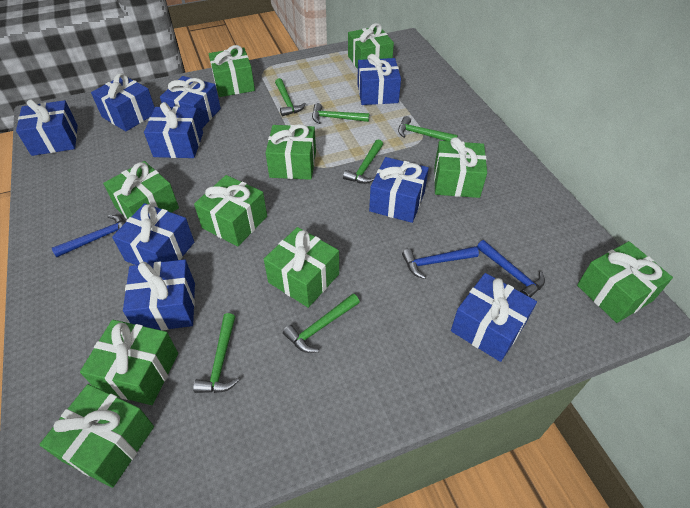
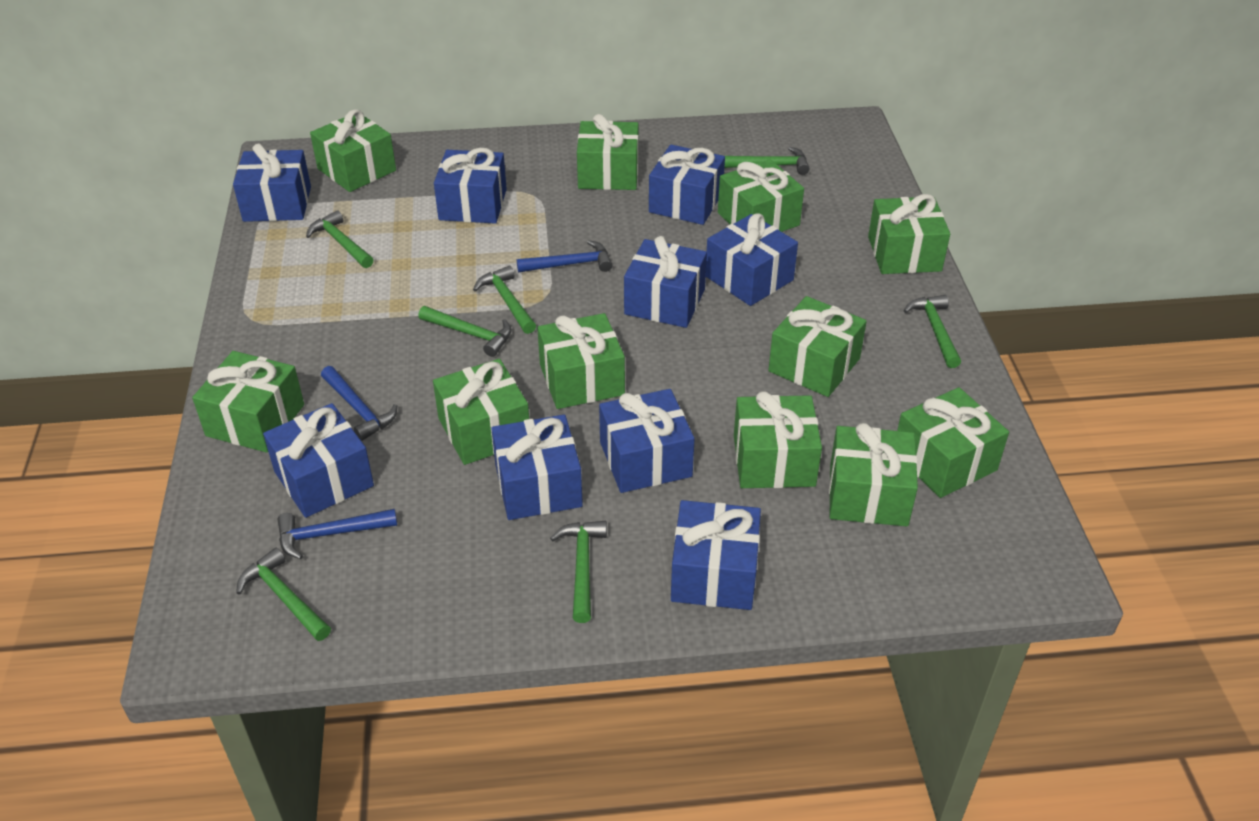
green gift: [39,384,154,488] [80,320,178,405] [103,161,179,220] [194,175,267,246] [209,45,255,97] [264,227,339,308] [266,124,316,180] [348,23,394,69] [434,137,487,198] [577,241,673,323] = 10 -> [192,351,304,453] [310,109,396,192] [433,359,529,465] [537,313,625,409] [577,114,638,190] [718,159,804,232] [734,391,822,488] [768,296,867,397] [829,423,918,526] [868,194,950,274] [897,387,1009,498] = 11
green hammer: [193,313,239,393] [275,78,306,116] [283,294,360,353] [312,103,369,124] [343,139,383,184] [398,116,458,141] = 6 -> [236,548,331,641] [306,210,374,268] [418,306,512,357] [473,265,536,334] [550,521,607,623] [724,147,810,175] [903,295,961,368] = 7

